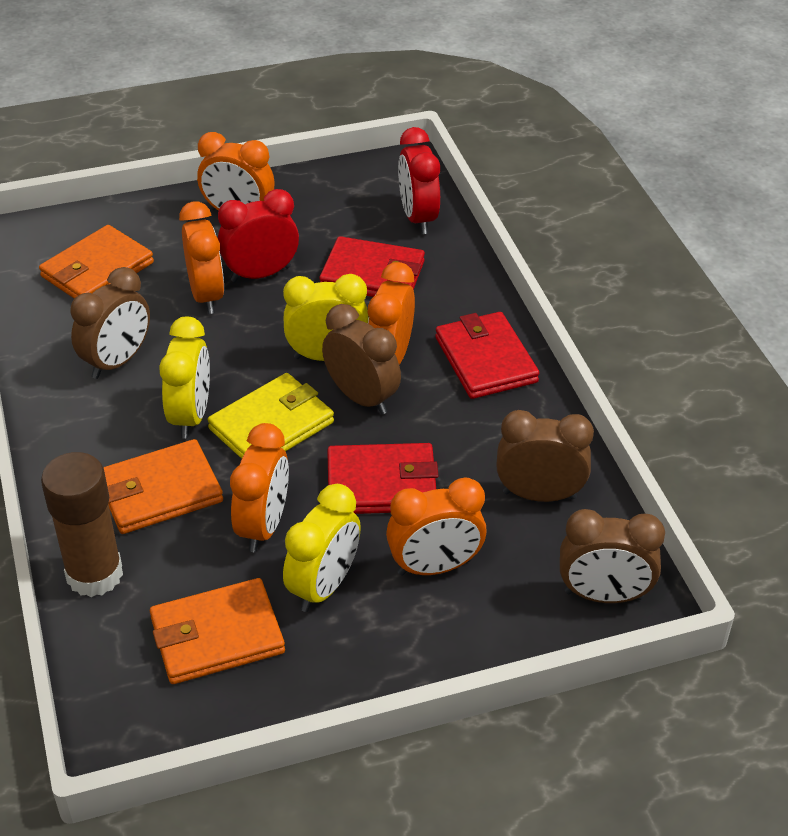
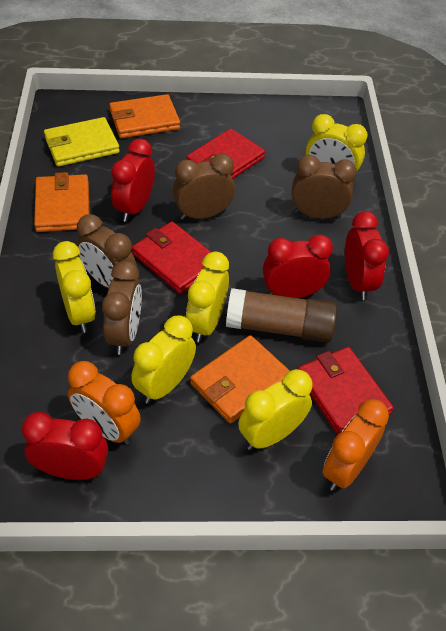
orange clock: [179,201,224,314] [197,132,274,211] [230,423,289,552] [368,262,415,365] [386,477,487,576] = 5 -> [68,361,141,445] [323,399,389,491] = 2
red clock: [218,189,299,282] [398,127,440,234] = 2 -> [22,412,108,480] [111,139,155,222] [263,234,333,298] [345,211,389,300] = 4
yellow clock: [159,316,210,439] [283,274,369,361] [283,484,361,612] = 3 -> [53,241,96,333] [131,316,196,404] [186,252,229,343] [238,369,313,450] [306,114,368,171] = 5

